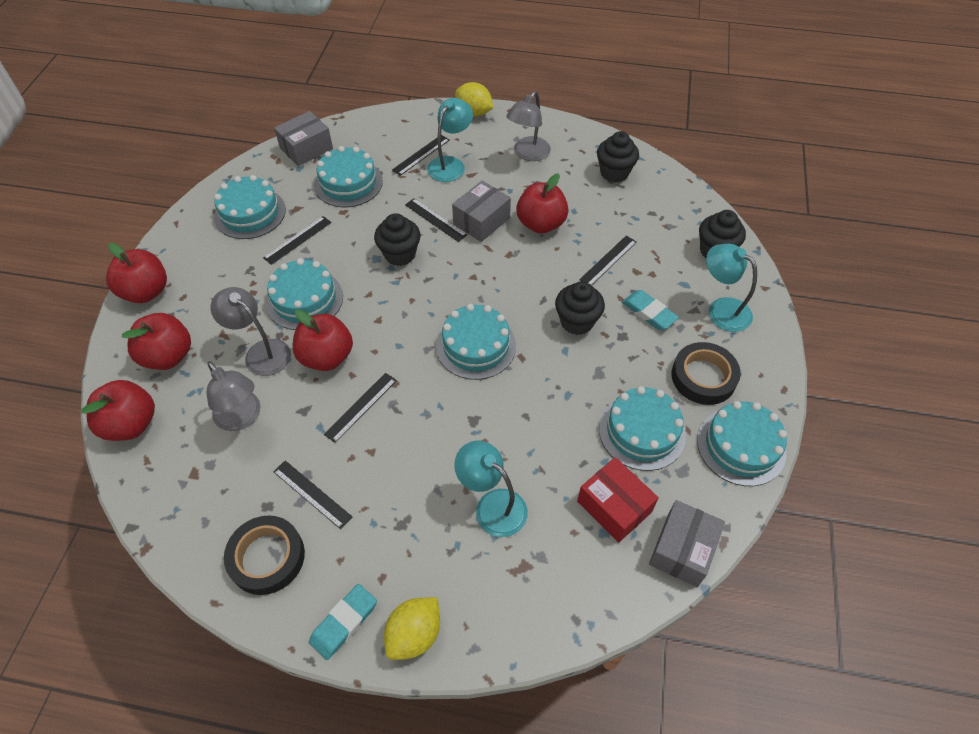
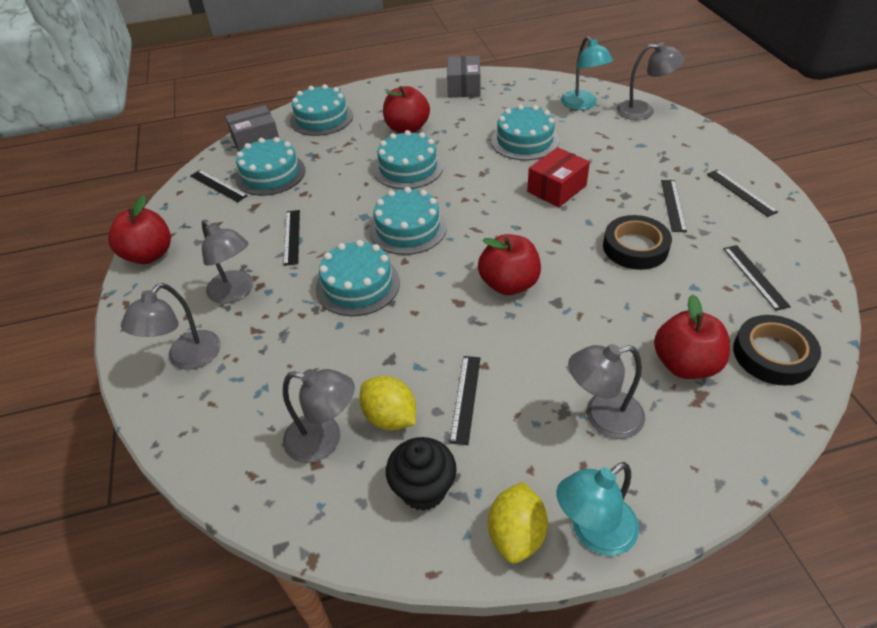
black cupcake: [374,213,421,266] [555,281,605,335] [597,131,639,183] [699,210,746,258] = 4 -> [386,437,457,511] = 1
grey box: [274,111,333,166] [452,181,511,242] [649,500,725,587] = 3 -> [225,105,279,152] [447,55,481,98] = 2
grey lamp: [207,361,260,431] [211,287,291,376] [507,91,551,161] = 3 -> [121,283,221,370] [202,220,253,304] [283,369,355,463] [568,344,645,439] [617,42,684,120] = 5
red apple: [81,380,155,441] [106,243,167,303] [122,313,191,370] [293,310,353,371] [516,173,569,234] = 5 -> [108,195,171,264] [383,86,430,133] [478,234,541,295] [654,294,730,379] = 4
turquoise eraser: [309,584,377,660] [622,290,679,330] = 2 -> none = 0
turquoise lamp: [427,98,473,182] [454,441,528,537] [706,244,757,332] = 3 -> [557,462,639,556] [561,36,613,110] = 2

